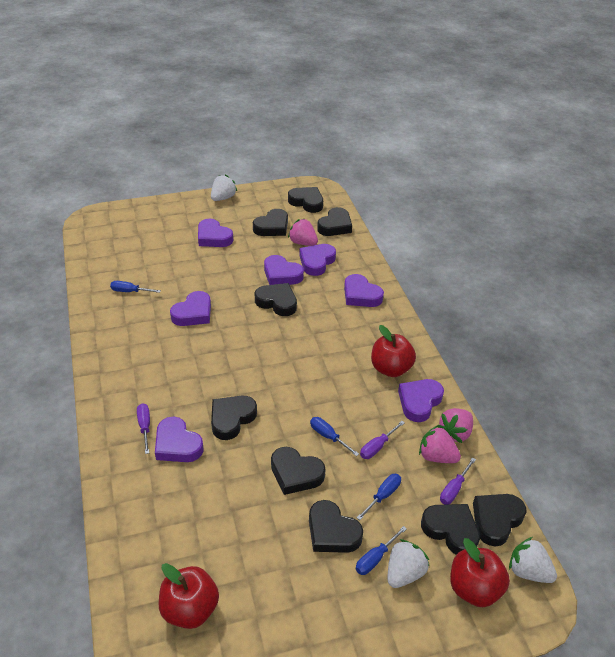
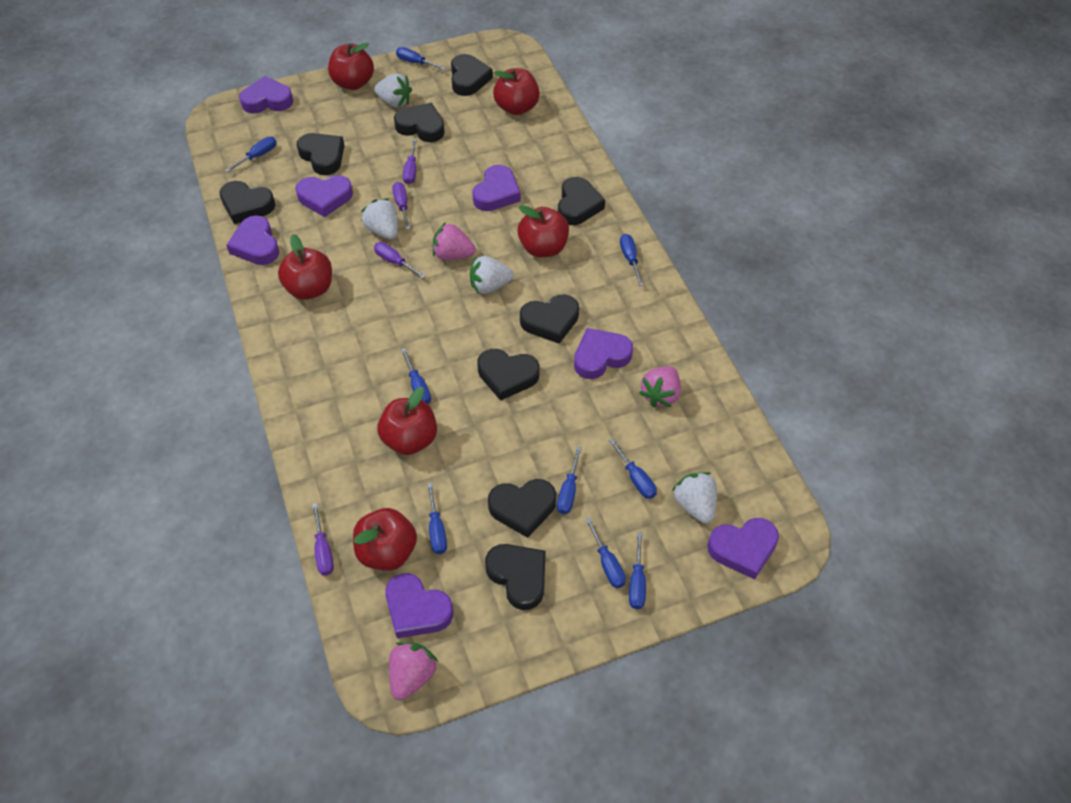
blue screwdriver: [110,281,161,293] [310,417,359,456] [356,526,407,575] [357,474,401,520] = 4 -> [225,137,277,172] [396,47,446,70] [401,348,431,404] [427,483,447,554] [557,447,582,514] [585,517,626,588] [608,438,657,499] [620,234,644,286] [629,533,646,609] = 9
purple screwdriver: [137,403,150,454] [360,421,405,459] [440,457,476,505] = 3 -> [312,503,334,575] [374,242,426,278] [392,182,410,229] [403,139,417,185] = 4
red apple: [159,563,219,629] [371,325,416,377] [450,538,510,607] = 3 -> [278,234,332,300] [328,43,374,90] [353,508,417,571] [377,387,437,455] [493,68,540,115] [518,205,569,257] = 6
white strawberry: [211,175,237,201] [388,539,429,588] [509,537,557,583] = 3 -> [361,198,398,240] [374,73,412,108] [470,256,514,294] [672,472,717,524] = 4

